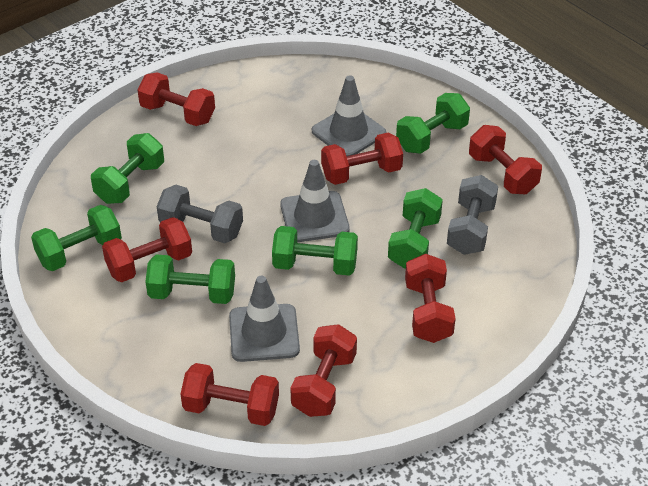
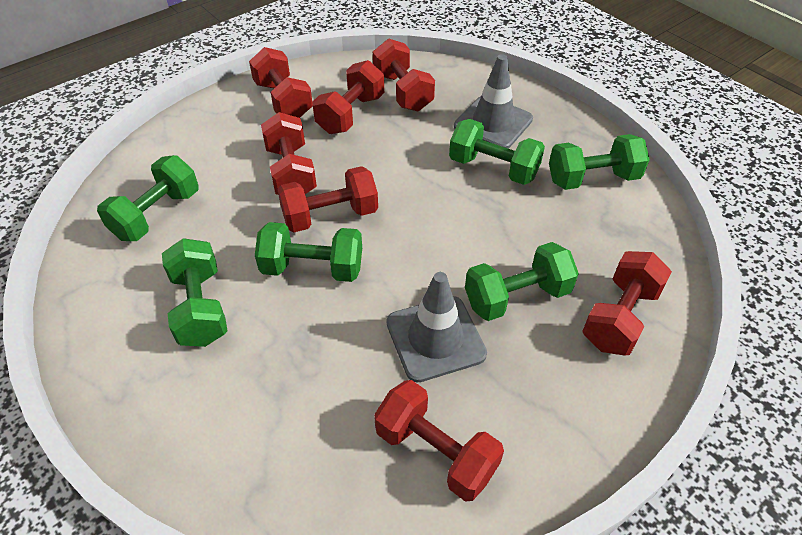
grey dumbbell: [157,185,243,243] [447,175,498,255] = 2 -> none = 0
grey traffic cone: [229,276,300,362] [280,160,350,242] [312,75,386,156] = 3 -> [386,272,487,383] [454,54,533,148] = 2

